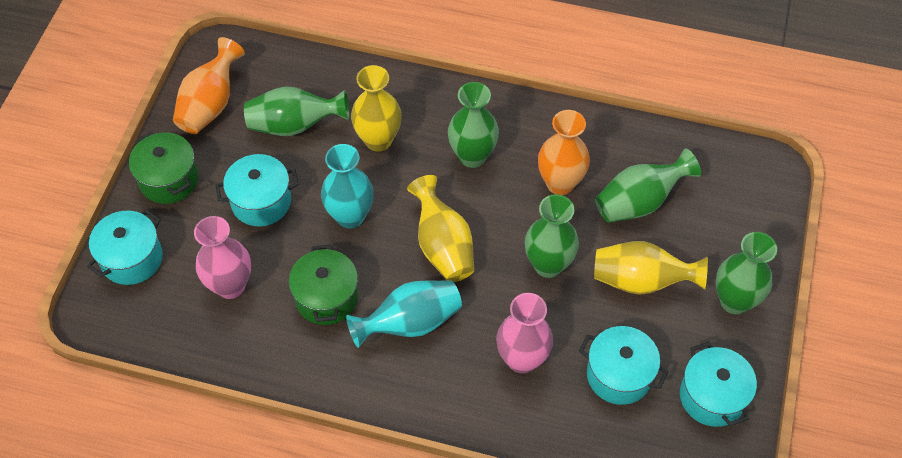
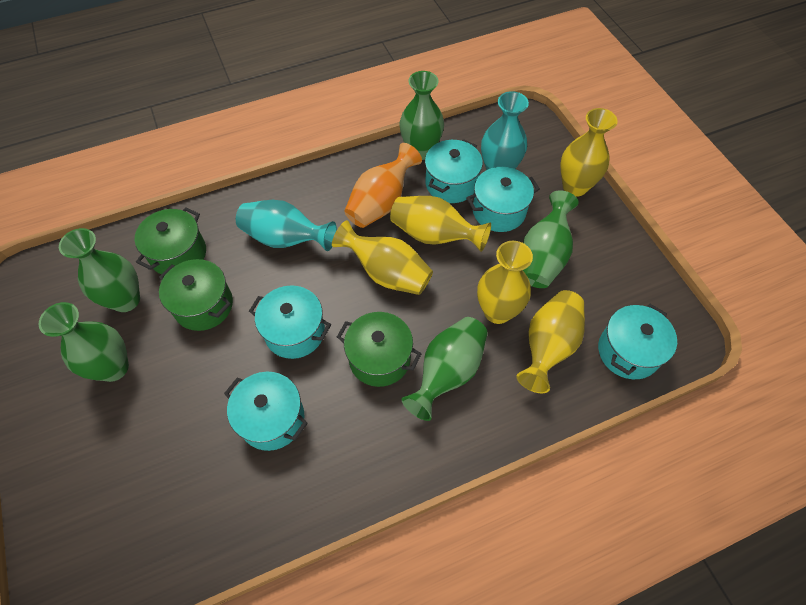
green pot: [129,132,199,204] [289,245,358,325] = 2 -> [135,207,206,274] [159,259,233,331] [337,312,421,387] = 3
orange vase: [173,37,245,134] [538,110,590,195] = 2 -> [344,143,422,228] = 1
pink vase: [194,216,251,299] [496,293,553,374] = 2 -> none = 0
turquoise pot: [87,210,163,285] [215,154,299,226] [579,326,668,405] [680,342,757,427] = 4 -> [224,372,308,451] [249,285,331,359] [425,139,483,203] [466,167,540,232] [598,304,677,379] = 5
yellow vase: [351,65,402,151] [407,175,475,282] [594,241,708,295] = 3 -> [332,220,433,295] [390,196,491,252] [477,241,533,324] [517,290,585,393] [560,108,618,197] = 5

